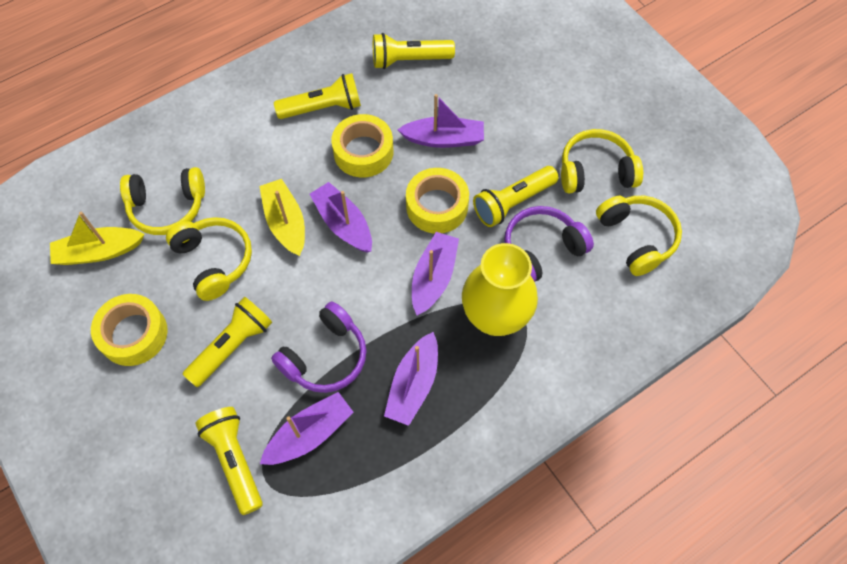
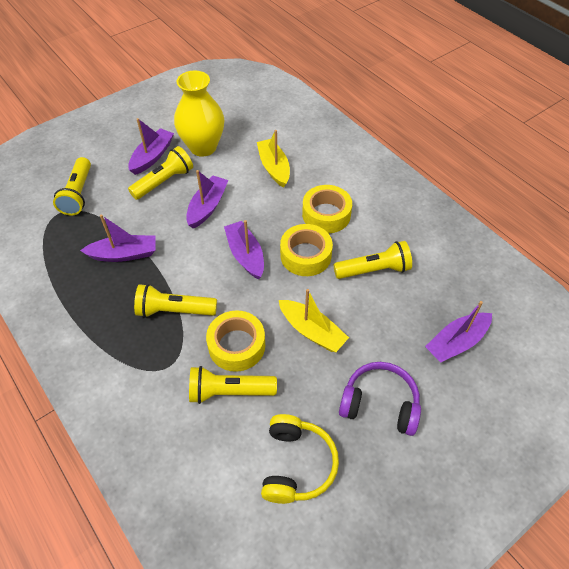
purple headphones: [271,301,366,393] [504,206,594,282] = 2 -> [339,362,421,436] = 1
yellow headphones: [120,167,205,235] [166,217,252,301] [561,129,643,193] [596,196,682,276] = 4 -> [261,414,339,504] = 1

